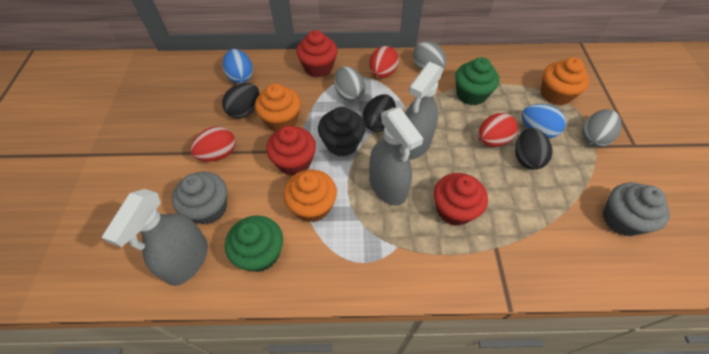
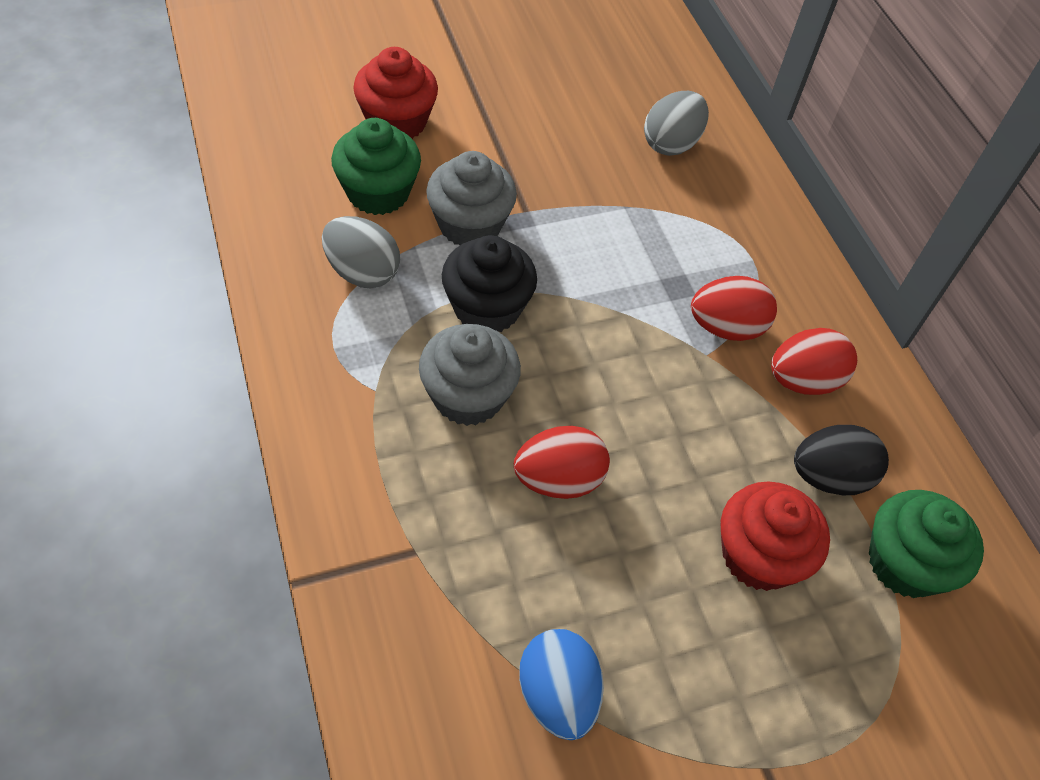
black egg: [222,83,260,118] [362,94,396,132] [515,128,552,170] = 3 -> [794,425,889,495] = 1
blue egg: [223,49,253,83] [522,104,566,138] = 2 -> [519,629,604,740] = 1
grey egg: [334,66,365,102] [413,41,447,69] [582,109,622,147] = 3 -> [322,216,400,289] [644,91,709,156] = 2
grey spray bottle: [102,189,208,286] [369,107,423,205] [405,62,443,160] = 3 -> none = 0
orange cupcake: [255,83,301,131] [283,170,337,222] [541,57,589,105] = 3 -> none = 0
red cupcake: [266,126,316,175] [297,30,337,77] [434,173,488,226] = 3 -> [353,47,438,139] [720,481,830,591] = 2

